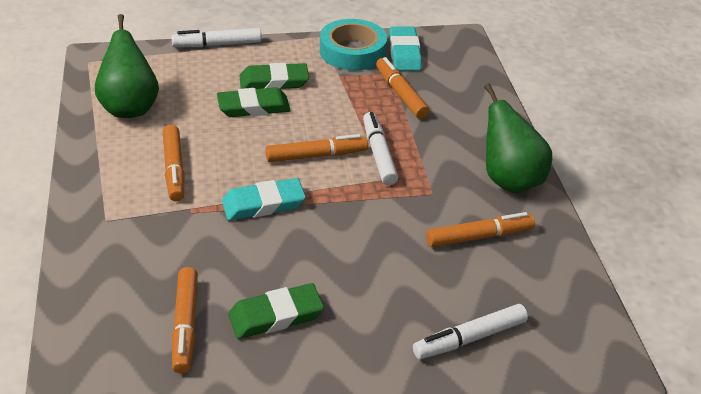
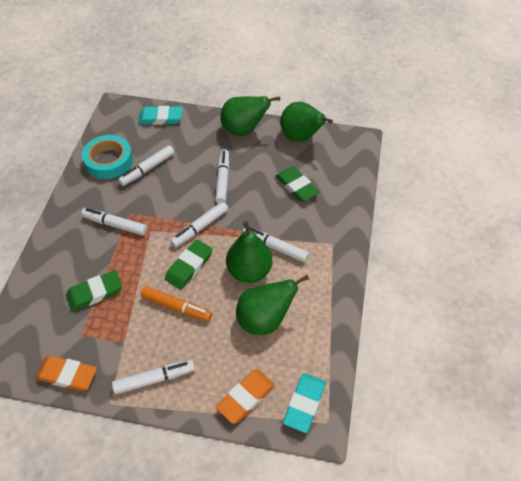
green pear: [95,14,159,118] [484,84,552,193] = 2 -> [220,96,280,136] [226,221,272,283] [236,275,309,335] [280,102,333,142] = 4
orange eraser: none = 0 -> [35,356,97,391] [216,369,275,424] = 2
orange marker: [163,124,185,201] [172,267,198,374] [265,134,368,162] [376,57,429,119] [426,212,535,247] = 5 -> [140,286,212,322] = 1
white marker: [171,28,262,47] [363,112,398,185] [413,304,528,359] = 3 -> [81,208,147,235] [112,360,195,394] [118,145,174,186] [170,201,228,248] [215,150,229,204] [242,227,309,262] = 6

